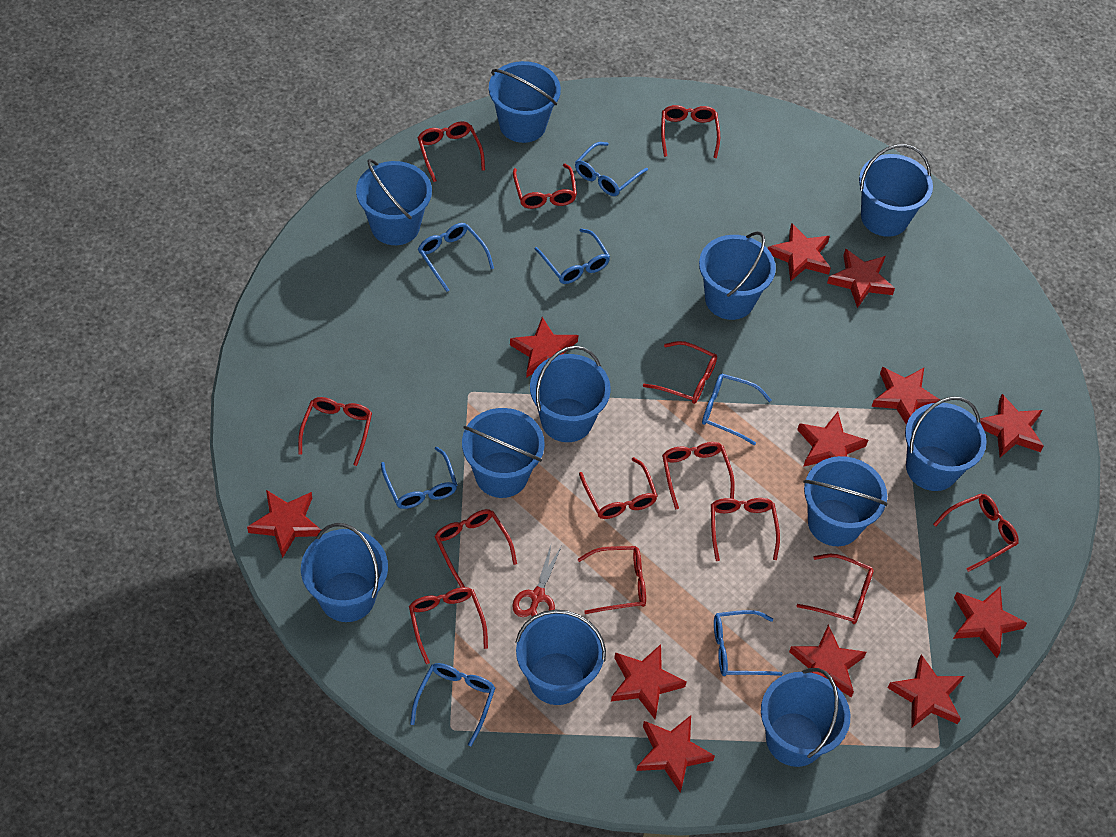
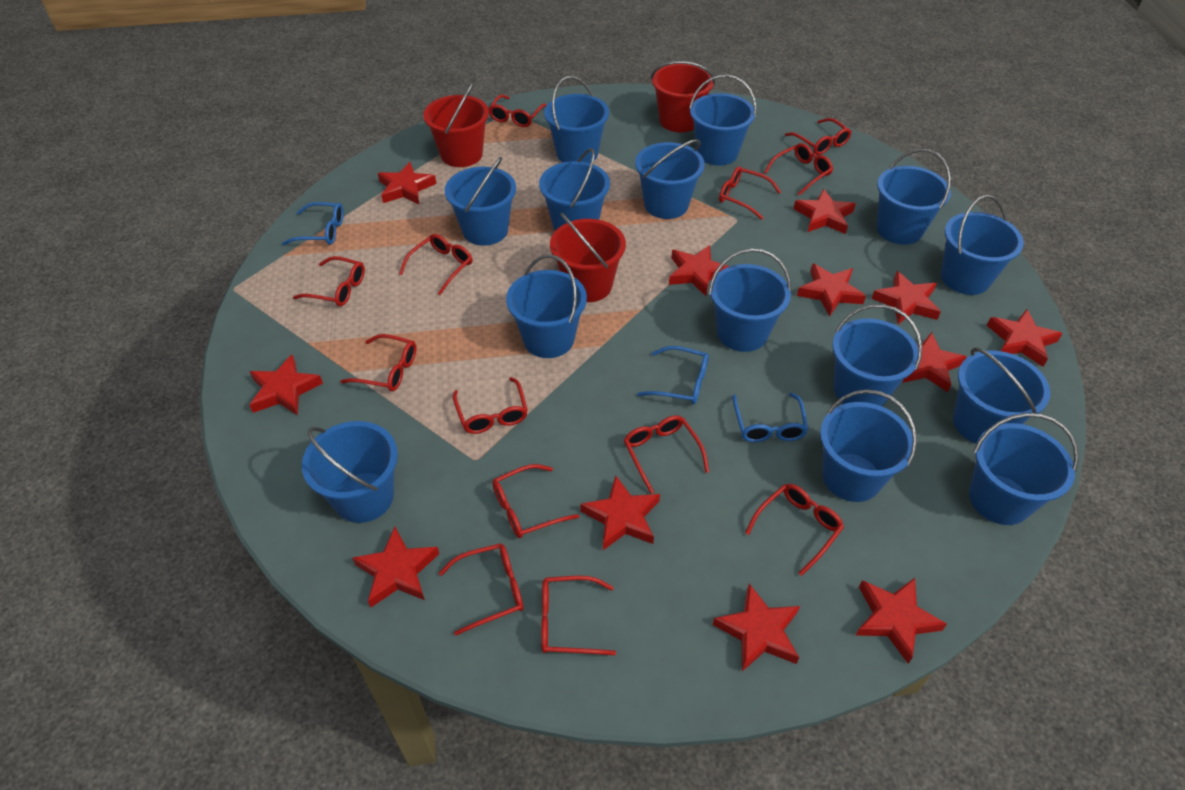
blue bucket: [301,523,388,622] [356,159,432,245] [462,408,545,498] [489,61,561,143] [515,610,606,705] [530,346,611,442] [699,231,776,320] [761,668,850,767] [803,456,888,546] [859,144,933,237] [905,396,987,491] = 11 -> [302,421,398,523] [445,157,516,246] [506,254,587,358] [539,148,610,231] [544,76,609,163] [635,139,705,219] [689,75,757,166] [709,248,791,352] [820,389,917,502] [832,304,922,406] [877,149,951,245] [941,195,1024,295] [953,347,1050,444] [969,413,1079,525] = 14
blue glasses: [381,447,457,509] [410,663,495,746] [418,223,494,292] [535,228,610,284] [575,142,648,196] [702,374,771,445] [714,610,783,676] = 7 -> [282,202,344,246] [637,346,709,405] [732,393,809,442] = 3
red bucket: none = 0 -> [423,82,489,167] [550,213,626,302] [651,61,715,133] = 3
red scissors: [512,546,561,617] = 1 -> none = 0

